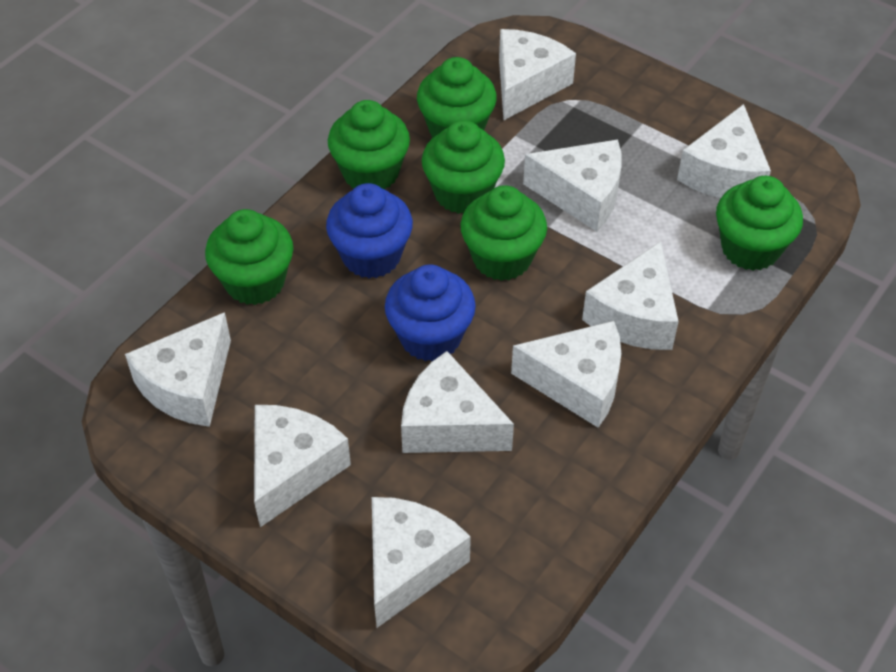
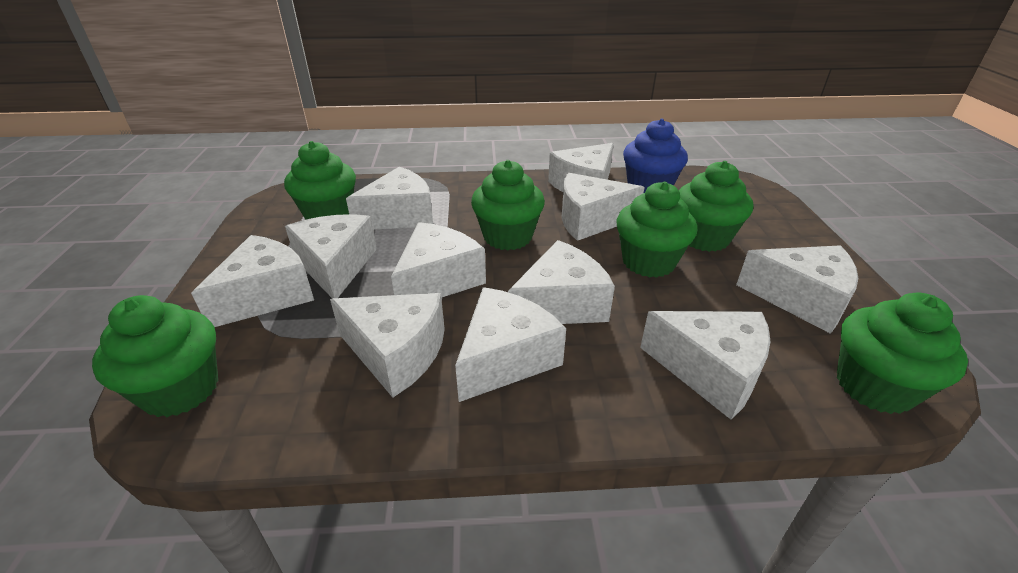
blue cupcake: [326,183,413,278] [385,264,476,361] = 2 -> [623,118,688,193] = 1
white cheese: [125,312,231,427] [254,405,351,527] [372,497,471,628] [401,351,514,453] [499,29,576,120] [511,321,621,428] [523,140,622,232] [582,241,679,350] [677,104,771,198] = 9 -> [191,235,314,327] [285,214,377,298] [330,293,445,398] [346,167,433,230] [391,222,486,298] [455,287,566,402] [508,240,615,324] [548,143,614,192] [561,173,645,241] [640,311,771,420] [736,245,859,334] = 11

